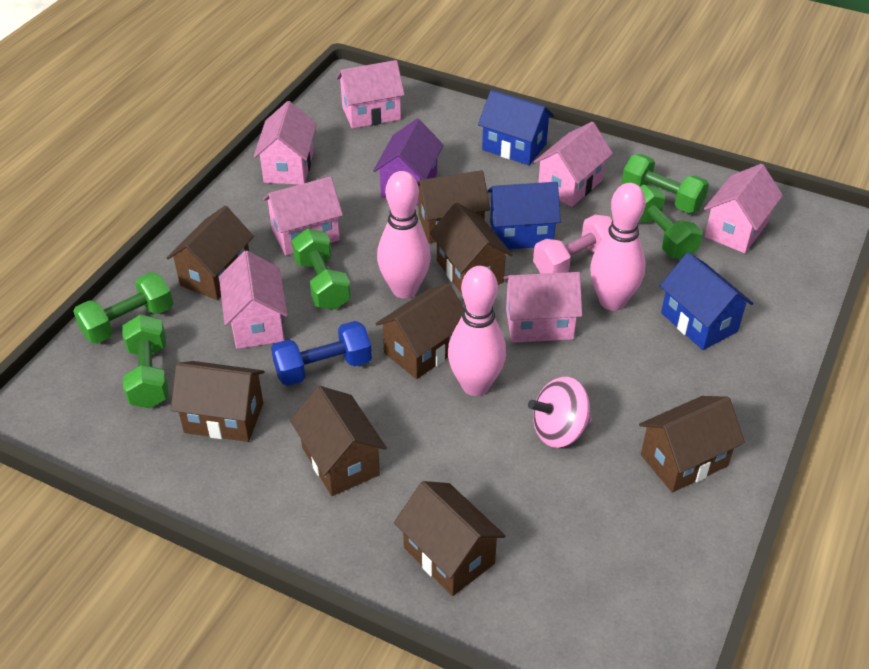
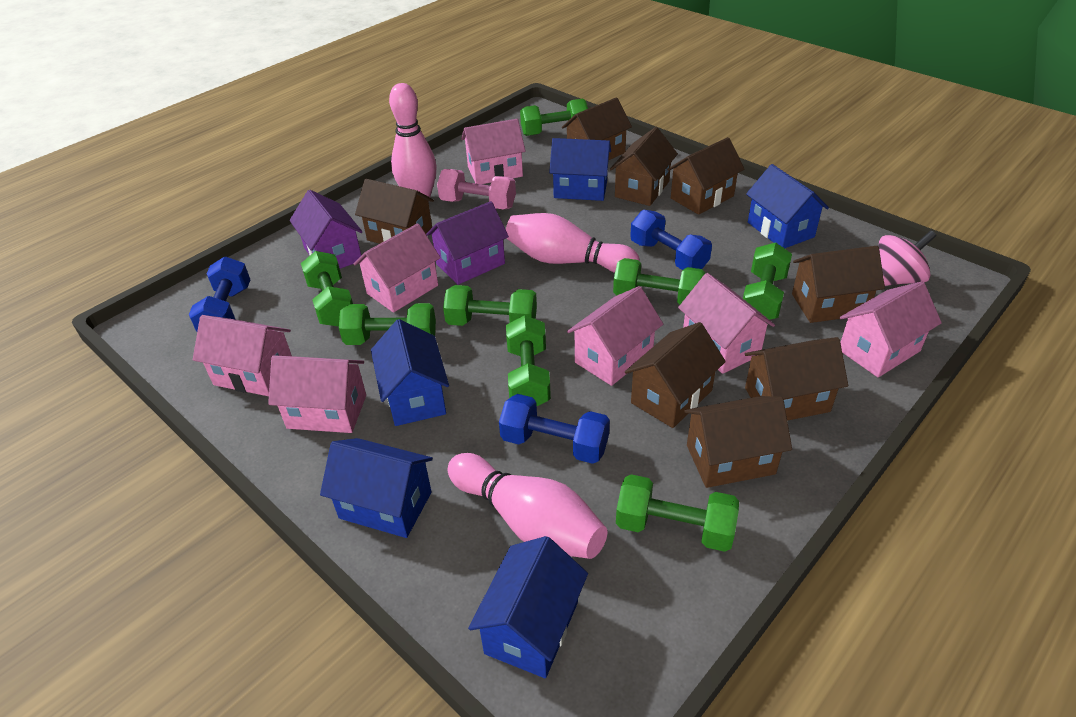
blue dumbbell: [271,321,372,386] = 1 -> [189,257,250,332] [499,394,610,464] [630,210,712,270] = 3
blue house: [478,90,554,165] [487,182,561,249] [660,252,753,350] = 3 -> [320,438,433,538] [371,319,449,426] [468,536,588,678] [549,138,611,201] [746,164,829,248] = 5
green dumbbell: [73,272,173,344] [122,314,169,409] [292,228,351,310] [622,154,709,213] [639,185,702,259] = 5 -> [301,251,353,327] [339,303,436,345] [443,285,537,326] [506,315,551,406] [520,99,588,136] [613,258,705,305] [616,474,739,552] [743,242,792,320] = 8
purple house: [373,119,443,205] = 1 -> [290,190,362,269] [426,201,509,285] = 2

